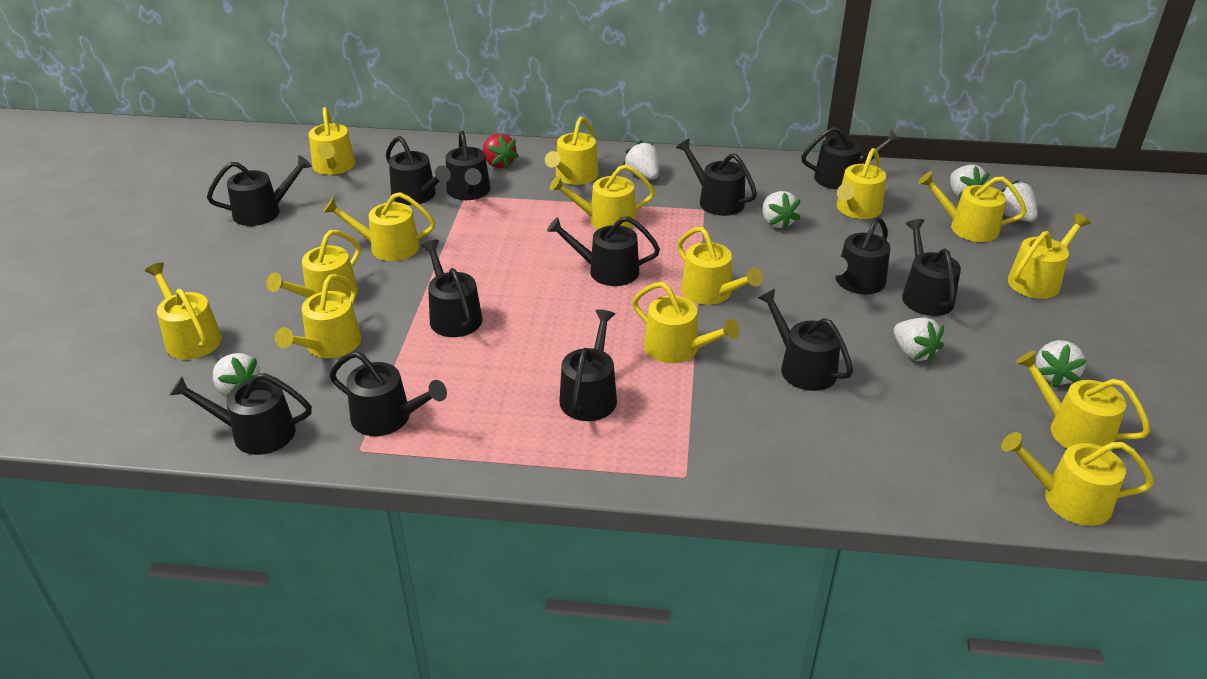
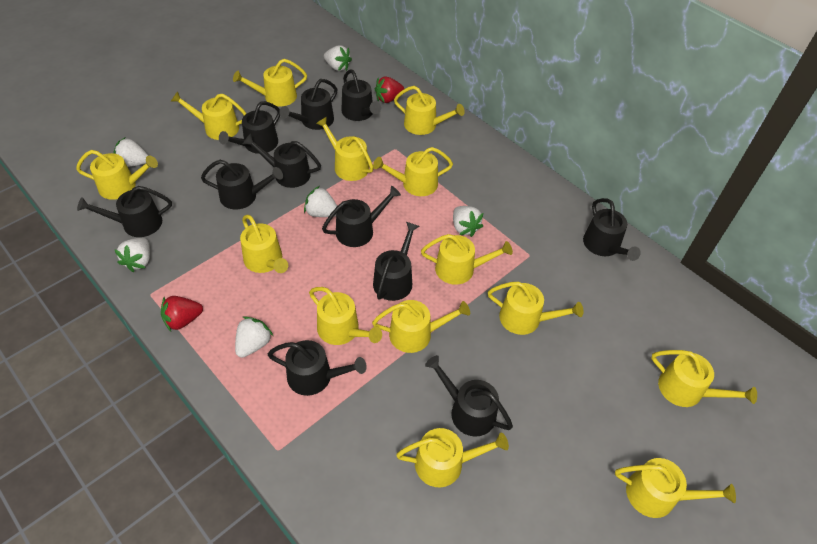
black watering can: [170,373,312,455] [207,155,312,226] [329,351,447,436] [386,136,451,205] [421,240,482,337] [446,130,491,200] [547,216,660,286] [559,309,617,421] [676,139,757,216] [758,289,853,391] [801,127,901,190] [829,217,890,294] [902,219,961,316] = 13 -> [77,186,172,237] [201,160,283,209] [219,101,280,154] [243,134,321,188] [268,340,367,396] [279,79,338,130] [322,186,401,247] [341,69,381,121] [373,222,419,301] [425,355,513,437] [583,198,641,261] = 11
red strawberry: [483,133,519,169] = 1 -> [161,296,203,331] [375,77,404,103] = 2
white strawberry: [213,353,260,397] [623,141,659,180] [763,191,801,231] [894,317,944,363] [950,165,990,198] [1001,180,1038,222] [1036,340,1087,388] = 7 -> [114,137,148,167] [114,238,150,272] [235,316,273,358] [304,186,337,217] [324,45,352,71] [453,206,483,237] = 6

